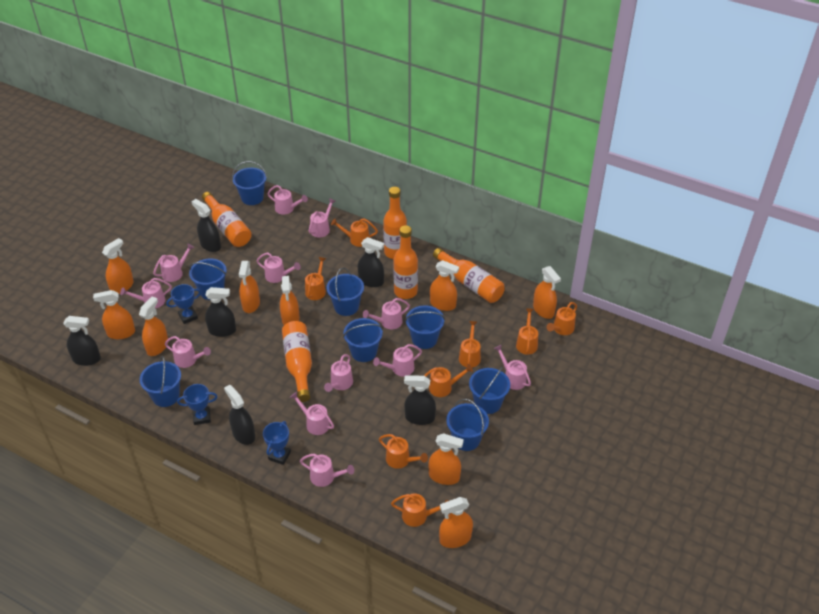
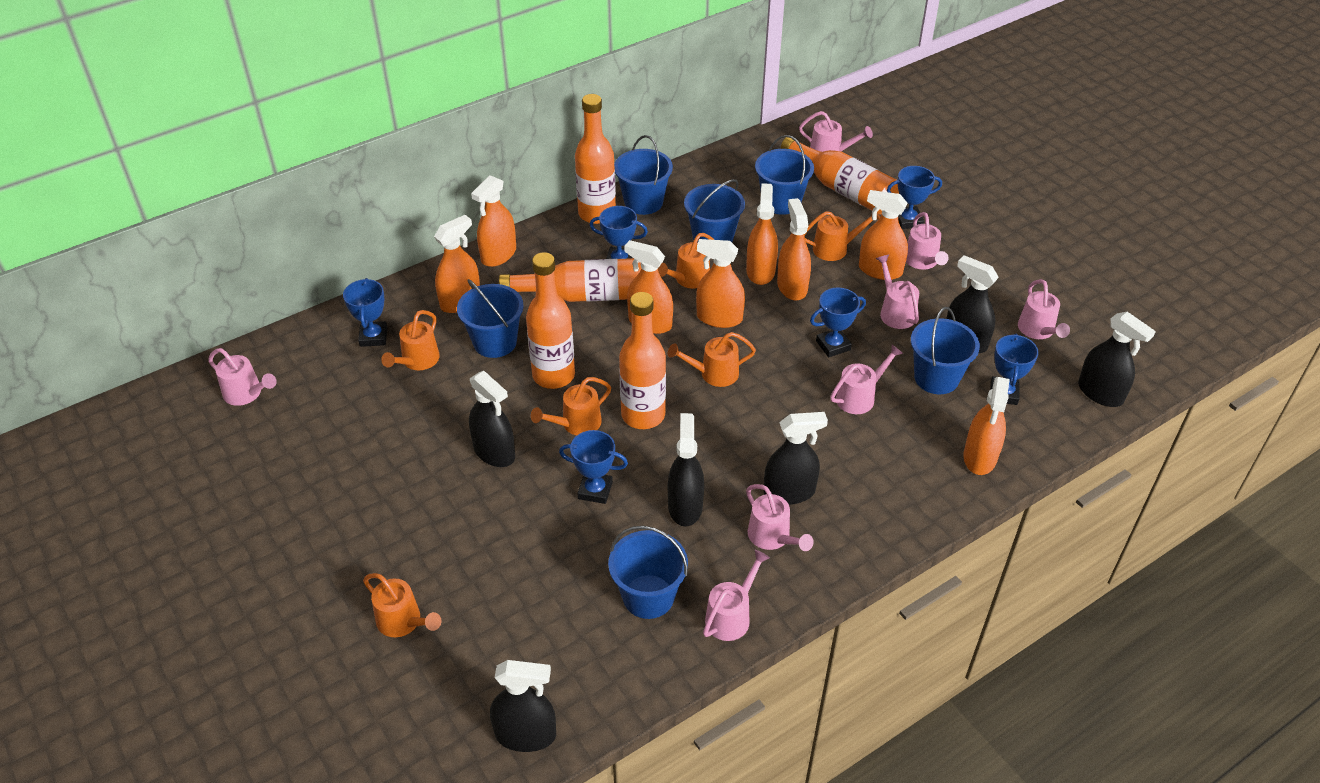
blue bucket: [140,356,181,407] [189,258,227,300] [232,161,267,205] [327,268,364,316] [343,318,383,362] [405,305,445,349] [447,399,489,451] [469,367,510,414] = 8 -> [457,279,524,358] [608,526,688,619] [614,135,673,215] [684,179,745,243] [755,135,814,215] [911,307,980,394] = 6
blue trophy: [166,284,201,324] [177,384,218,425] [263,421,291,465] = 3 -> [343,278,388,347] [559,430,628,504] [590,206,648,259] [810,287,866,357] [887,166,942,229] [990,333,1039,405] = 6
orange spray bottle: [93,290,135,339] [102,238,134,294] [139,297,168,356] [239,261,260,313] [280,276,300,325] [429,433,464,485] [430,260,459,311] [439,497,473,548] [533,266,561,319] = 9 -> [434,215,480,313] [471,175,516,267] [624,240,673,334] [696,239,745,328] [746,183,778,285] [777,198,811,300] [859,190,908,280] [963,377,1010,475] = 8
orange watering can: [305,257,326,300] [331,219,378,247] [379,434,428,469] [391,494,449,527] [424,364,473,397] [459,321,481,368] [516,308,538,354] [547,302,577,335] = 8 -> [363,573,441,637] [381,310,440,370] [531,377,611,436] [658,233,714,289] [668,332,756,387] [804,211,880,261] = 6
pink watering can: [120,278,172,308] [153,243,194,282] [165,336,211,368] [257,252,300,283] [267,185,308,214] [290,392,334,435] [300,454,354,487] [309,198,335,237] [324,354,353,392] [363,298,410,329] [373,344,422,377] [494,345,531,390] = 12 -> [208,348,277,406] [703,550,770,641] [746,484,814,551] [799,111,873,152] [830,344,904,414] [876,255,919,329] [906,212,949,270] [1018,279,1070,339] = 8

